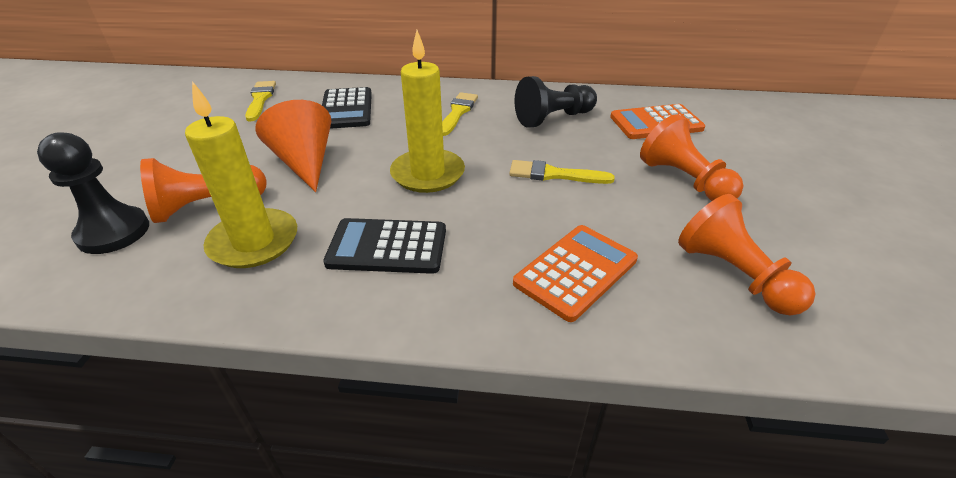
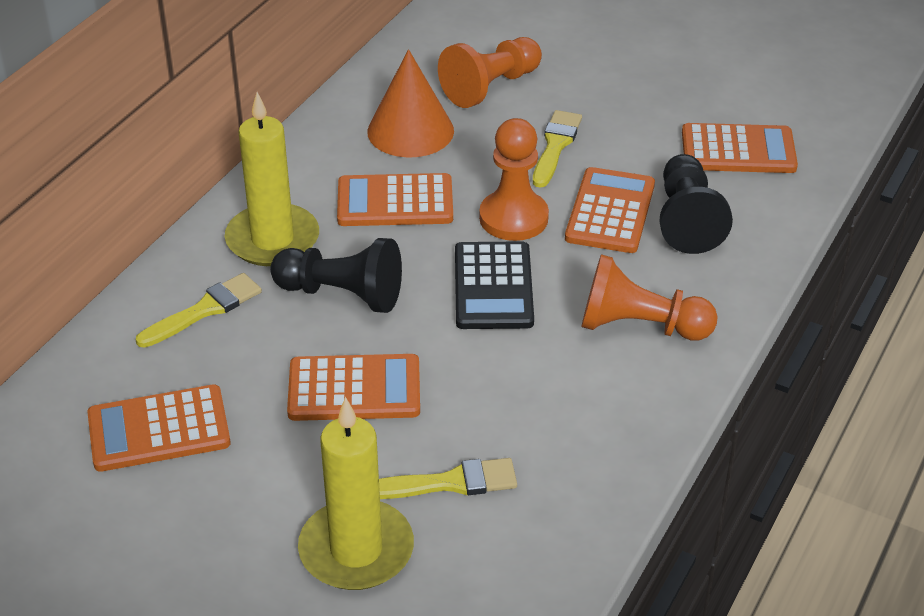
black calculator: [322,87,372,129] [323,218,446,274] = 2 -> [455,241,534,329] = 1
orange calculator: [513,225,638,322] [610,104,705,139] = 2 -> [87,384,231,472] [287,354,420,421] [337,173,453,226] [565,167,655,253] [682,123,798,173] = 5

